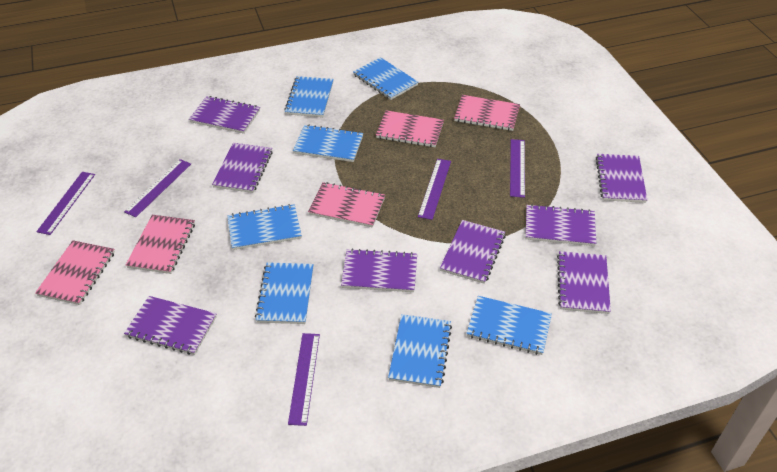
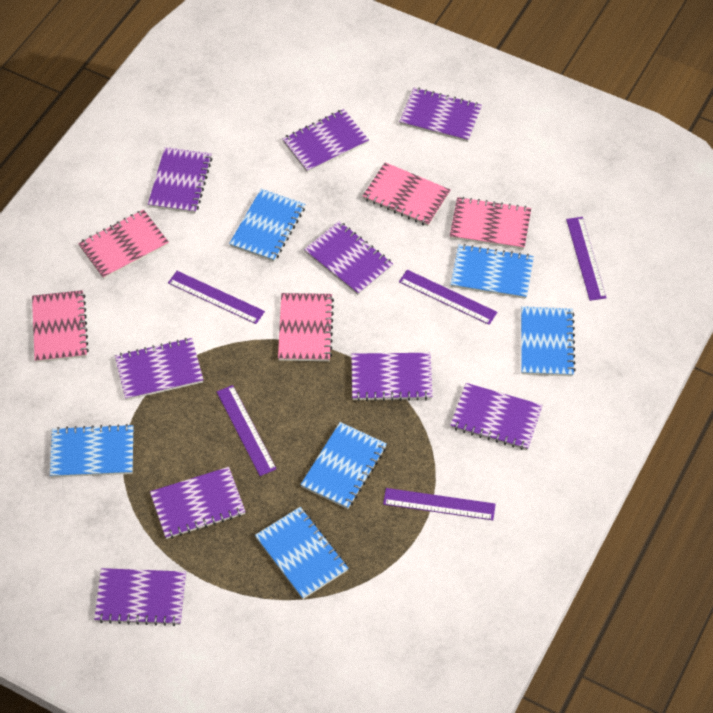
blue notebook: [227,204,302,250] [255,262,314,324] [284,76,334,117] [293,125,363,162] [353,57,418,100] [388,314,452,388] [466,296,552,355] = 7 -> [50,424,133,478] [229,189,305,262] [255,507,348,599] [300,422,387,509] [450,244,534,299] [521,306,576,377] = 6
purple notebook: [124,296,217,355] [189,96,260,134] [212,143,273,193] [341,248,417,292] [440,220,505,284] [526,204,596,246] [557,251,611,314] [596,154,647,203] = 8 -> [94,568,186,626] [115,338,203,400] [148,147,212,213] [150,467,246,539] [282,109,369,173] [304,221,393,295] [351,353,432,401] [399,88,482,142] [450,383,543,450] = 9

